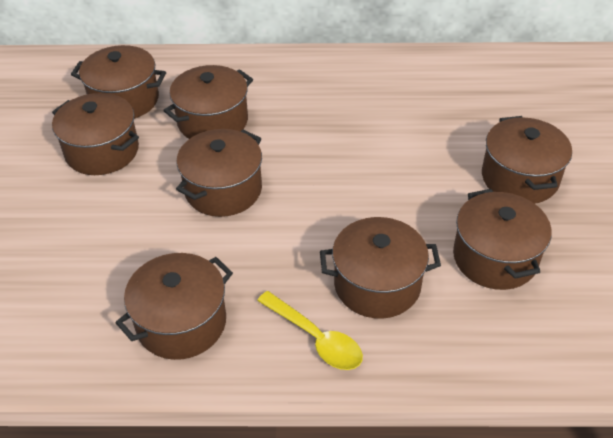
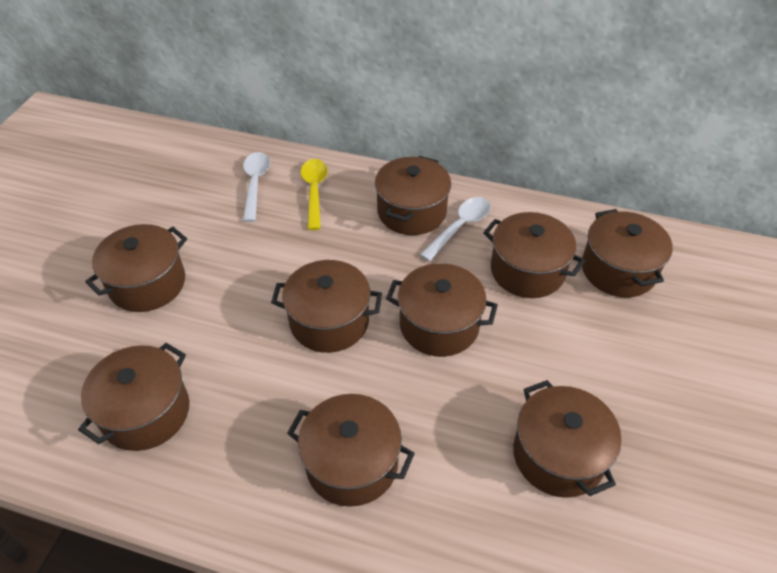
brown pot: [52,93,139,175] [71,45,166,119] [115,253,233,360] [163,65,253,139] [176,129,262,217] [320,217,441,319] [453,189,552,290] [482,116,572,204] = 8 -> [78,343,189,451] [85,224,187,312] [271,260,382,353] [287,394,415,507] [375,156,451,235] [386,263,498,357] [483,212,585,298] [513,380,622,498] [582,209,673,298] = 9
white spoon: none = 0 -> [243,152,270,222] [420,197,491,261] = 2

